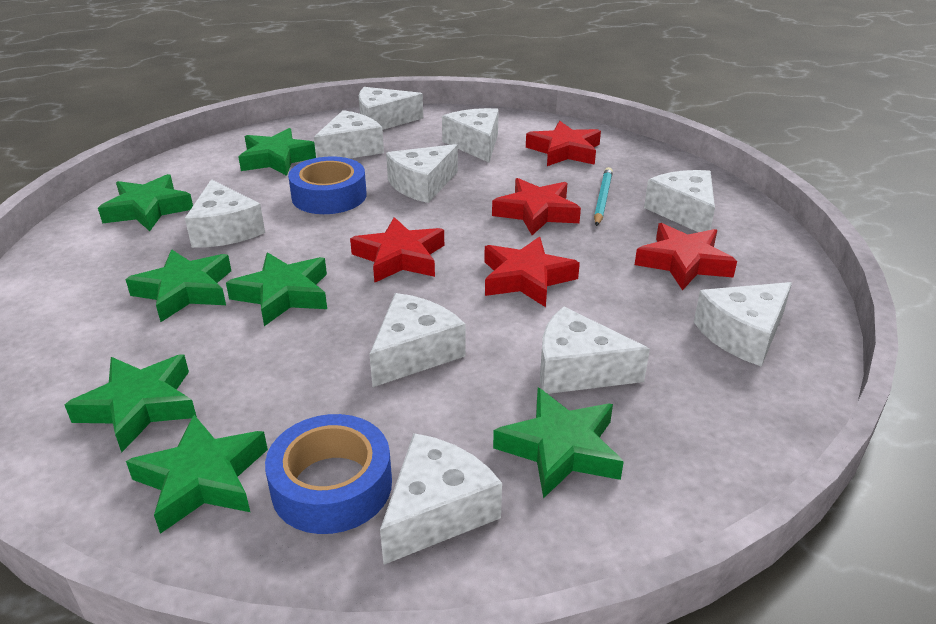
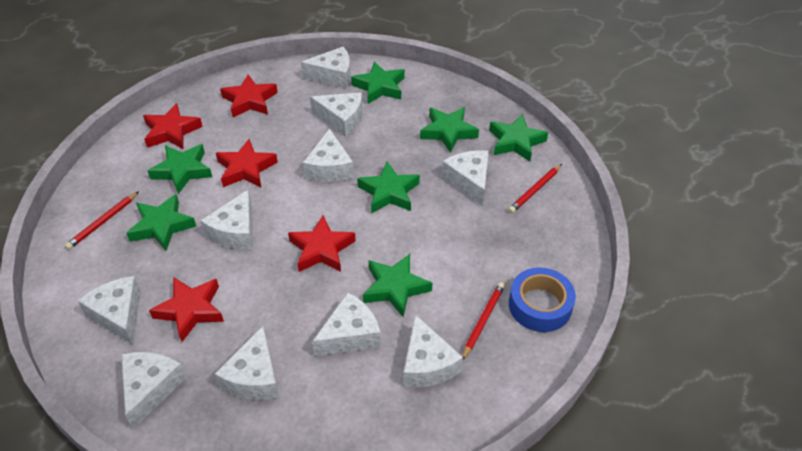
blue tape: [265,414,392,534] [288,156,367,214] = 2 -> [509,267,576,332] = 1
red pencil: none = 0 -> [65,191,139,250] [462,282,505,359] [508,164,562,213] = 3
turquoise pencil: [594,167,613,226] = 1 -> none = 0

